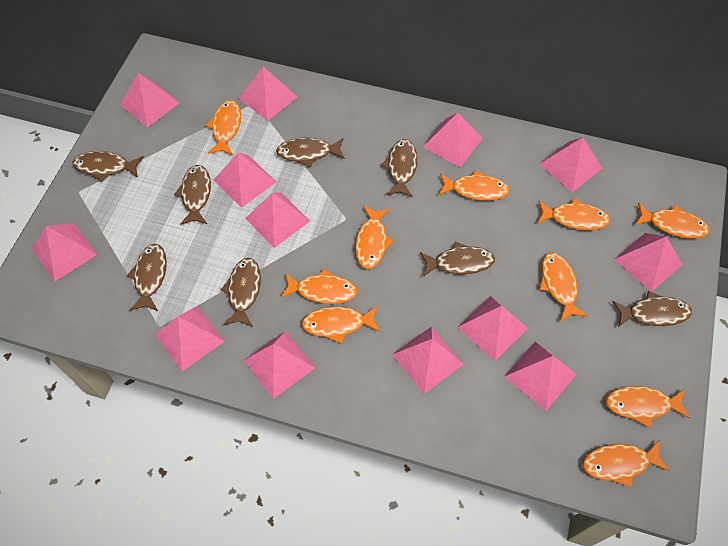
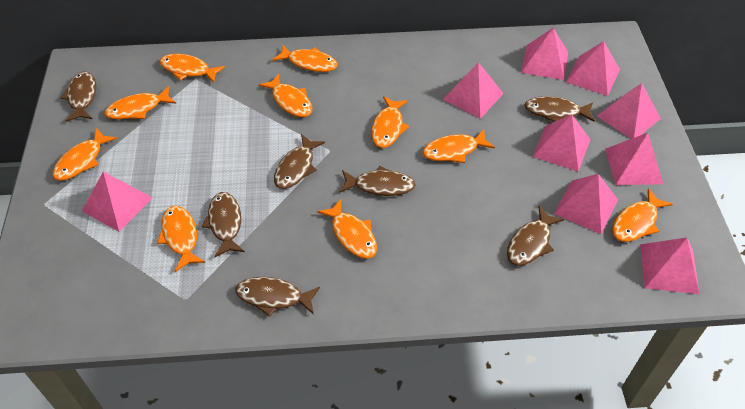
brown fish: [73,151,143,182] [127,244,167,311] [174,165,211,225] [221,258,261,327] [276,138,345,167] [381,139,417,197] [420,242,495,277] [612,291,692,327] = 8 -> [60,71,96,122] [202,192,245,257] [235,277,320,317] [274,134,325,189] [340,166,416,196] [507,206,564,266] [525,96,595,122] = 7
pink pyramid: [32,223,98,281] [120,73,180,127] [155,306,225,371] [214,153,276,208] [239,67,298,121] [244,331,315,399] [245,192,310,248] [392,327,464,394] [423,113,483,167] [458,296,528,361] [504,342,577,411] [540,137,603,192] [615,233,683,292] = 13 -> [82,172,153,232] [443,62,504,119] [521,28,568,80] [533,114,591,172] [554,174,618,234] [566,41,620,96] [597,83,661,139] [605,133,663,185] [640,237,699,294] = 9

